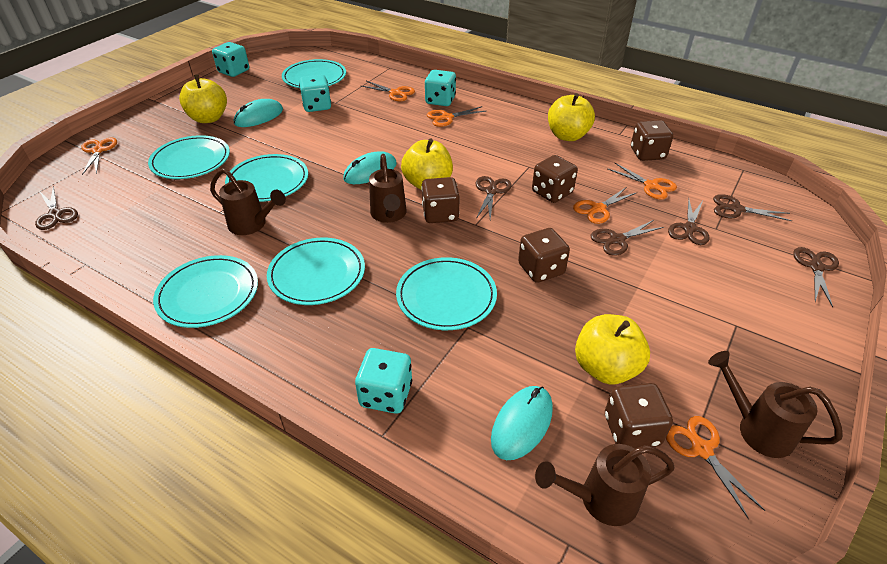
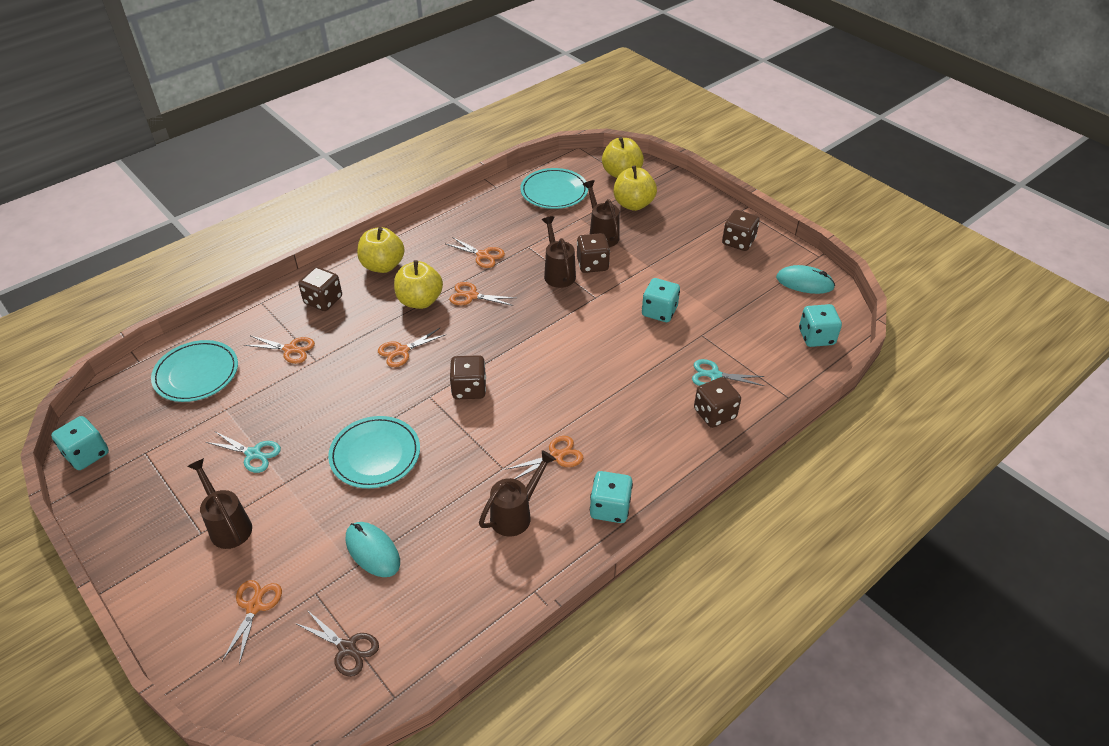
brown scissors: [35,186,78,230] [476,176,512,219] [590,220,664,256] [668,199,710,245] [713,194,792,221] [793,247,839,307] = 6 -> [295,610,379,677] = 1
turquoise mouse: [234,99,283,127] [343,151,397,184] [491,386,553,460] = 3 -> [346,522,400,577] [776,265,835,294] = 2
turquoise plate: [148,135,230,179] [153,255,258,328] [225,154,308,202] [267,238,365,305] [282,59,346,88] [396,257,497,330] = 6 -> [151,340,238,402] [328,416,420,488] [520,168,588,209] = 3
turquoise scissors: none = 0 -> [206,431,281,473] [692,359,765,386] = 2

